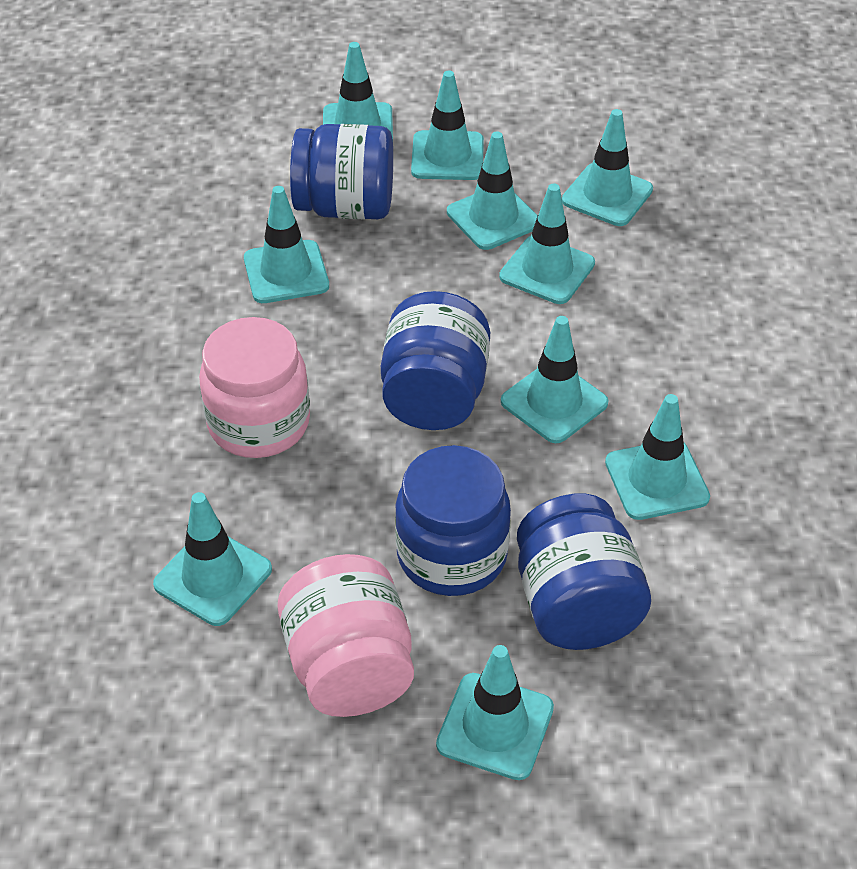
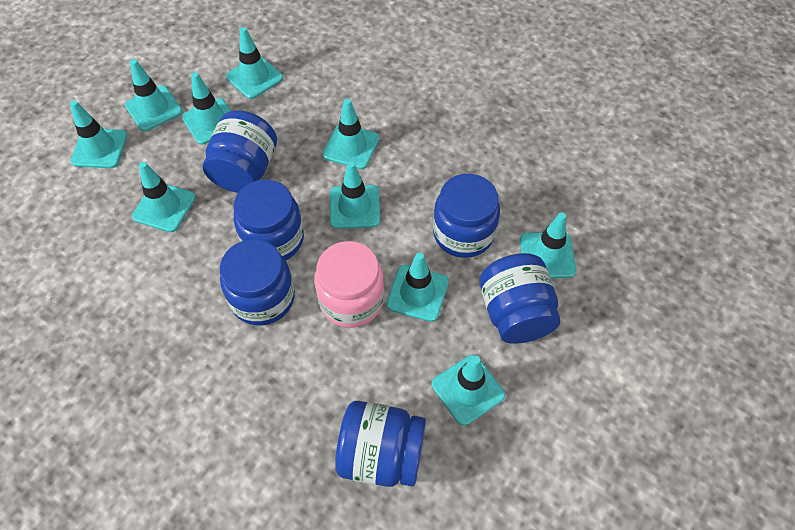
blue jar: [290,124,393,220] [381,291,490,430] [395,445,511,596] [517,494,651,650] = 4 -> [203,110,277,193] [220,239,295,325] [233,180,304,260] [335,401,426,487] [433,174,500,258] [479,253,561,344] = 6
pink jar: [199,317,310,458] [277,554,414,717] = 2 -> [314,241,384,328] = 1

